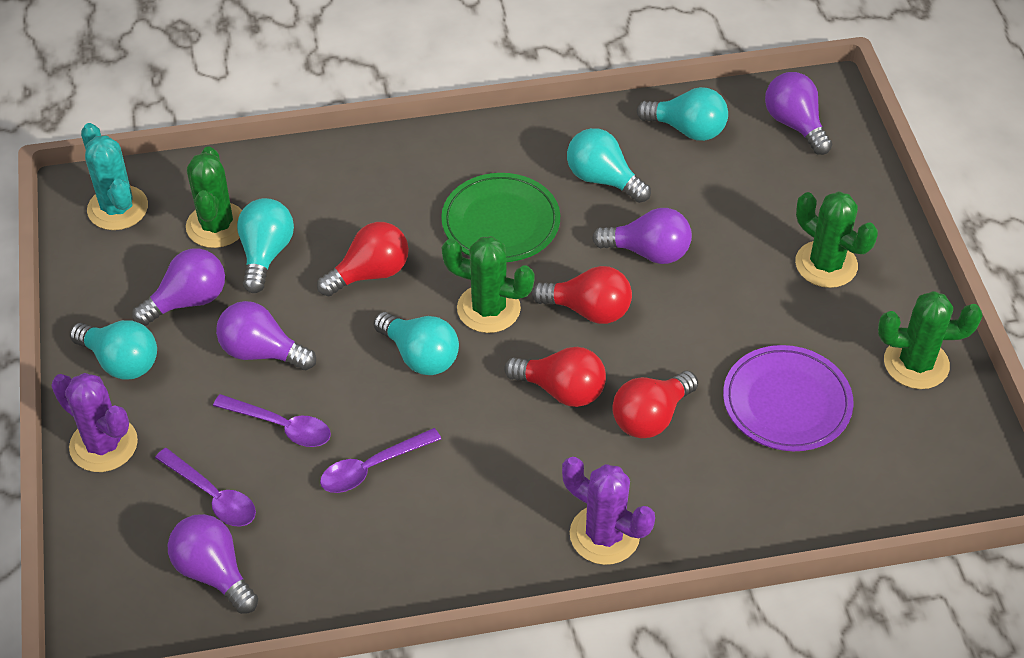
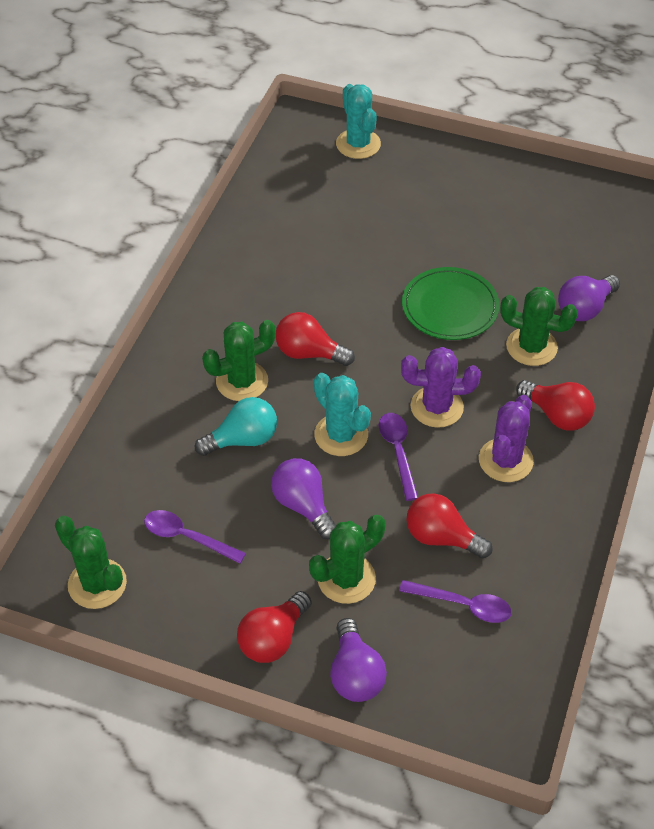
purple light bulb: [132,248,225,326] [168,514,258,614] [216,301,316,370] [592,208,692,264] [765,72,832,155] = 5 -> [271,458,336,539] [330,618,387,702] [558,275,620,321] = 3
purple plate: [723,345,854,451] = 1 -> none = 0
turquoise cactus: [81,123,148,230] = 1 -> [314,373,371,456] [336,84,381,159] = 2
turquoise light bulb: [70,320,157,380] [237,198,294,293] [373,312,459,375] [567,128,651,203] [637,87,728,141] = 5 -> [195,397,277,456] = 1

